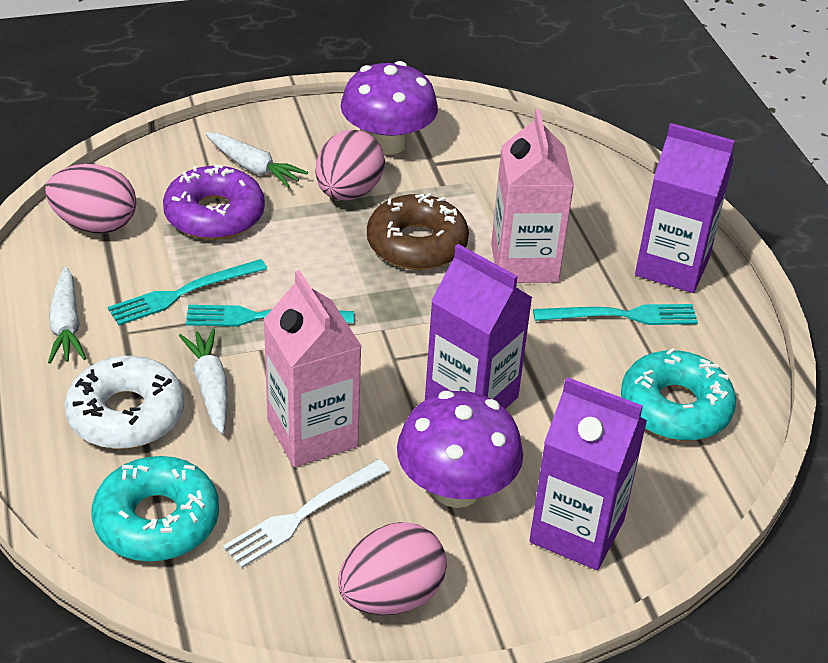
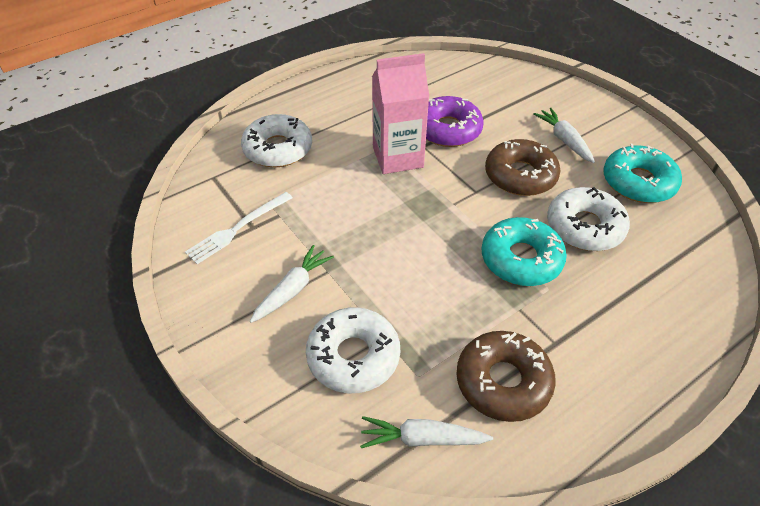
brown donut: [367,193,469,270] = 1 -> [456,331,556,422] [485,139,560,196] = 2
pink carton: [263,270,362,467] [491,109,574,283] = 2 -> [372,53,429,174] = 1
pink egg: [45,164,136,234] [315,130,385,201] [338,522,447,615] = 3 -> none = 0
purple carton: [425,244,533,409] [529,377,647,570] [635,123,735,293] = 3 -> none = 0
purple mushroom: [341,61,438,155] [397,391,523,508] = 2 -> none = 0
turquoise fork: [108,259,267,325] [186,305,354,327] [533,304,698,325] = 3 -> none = 0
white donut: [64,356,184,449] = 1 -> [241,114,312,167] [306,307,400,393] [547,187,630,251] = 3

